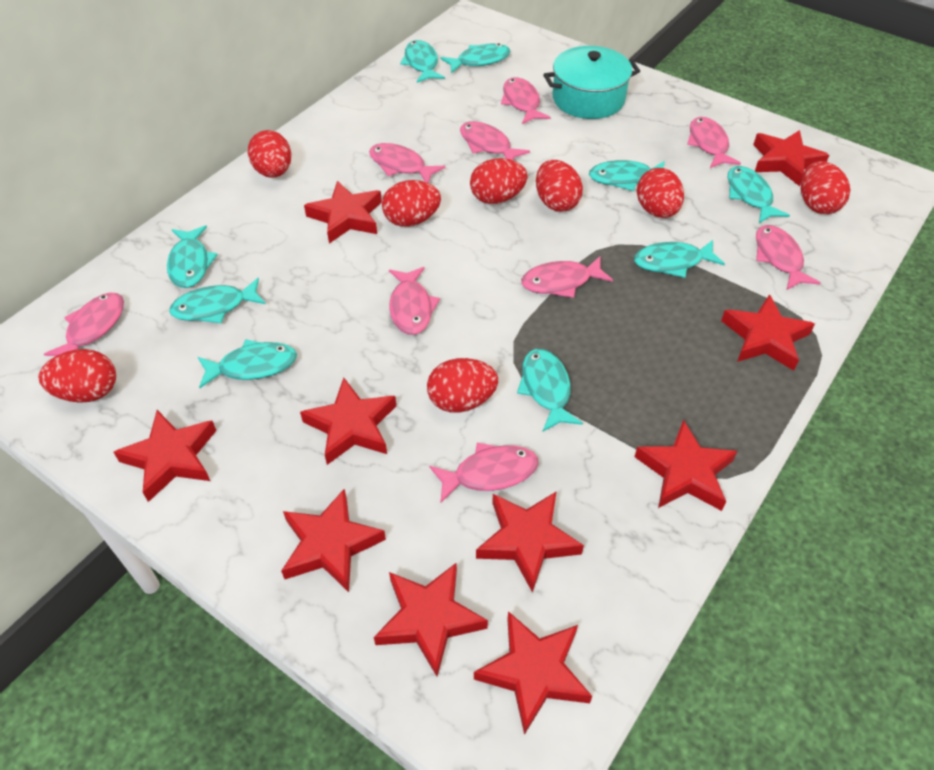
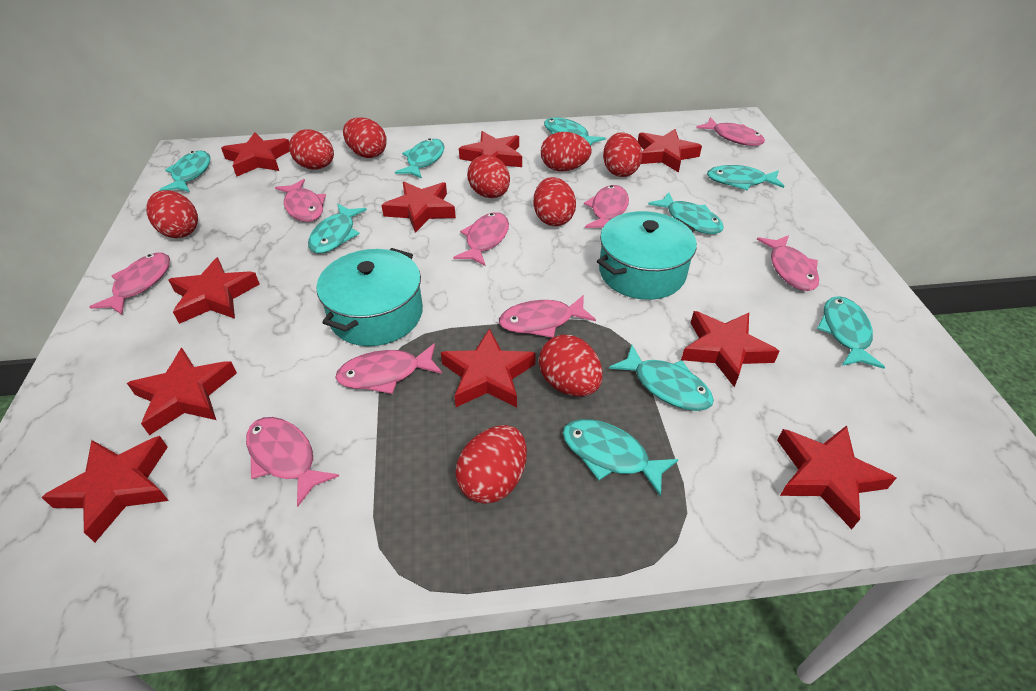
red egg: [39,349,116,403] [248,130,291,178] [382,180,441,227] [427,358,498,413] [470,158,528,204] [536,160,583,212] [637,168,684,218] [801,161,850,214] = 8 -> [146,190,198,238] [289,129,334,169] [343,117,387,158] [455,425,527,504] [467,155,510,198] [533,177,576,226] [539,335,603,397] [541,132,592,171] [603,132,642,177] = 9
turquoise pot: [544,46,640,119] = 1 -> [317,248,423,346] [597,211,697,300] = 2

